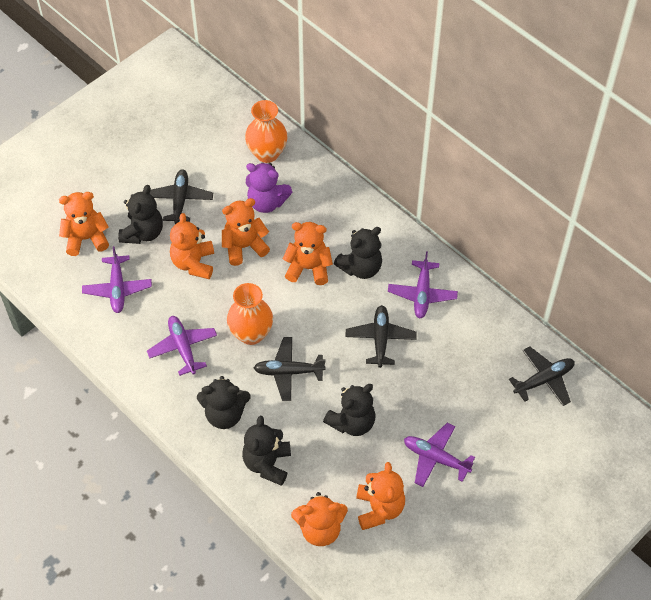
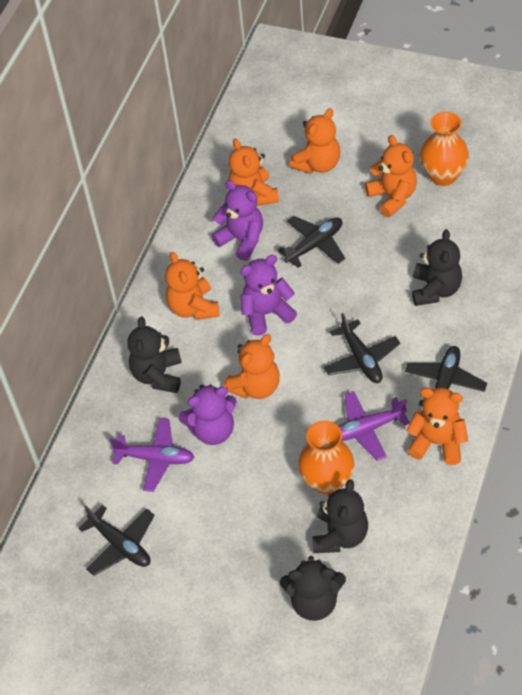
black teddy bear: [118,185,163,244] [197,376,251,429] [242,416,291,486] [323,384,376,436] [334,227,382,279] = 5 -> [127,317,182,393] [280,556,346,621] [312,479,368,553] [412,229,462,306] = 4
purple plane: [82,246,152,313] [147,316,217,376] [388,251,458,318] [404,423,475,487] = 4 -> [110,418,195,492] [339,391,410,461] = 2
purple teddy bear: [246,163,292,213] = 1 -> [178,384,237,445] [211,180,263,261] [240,255,297,336] = 3

